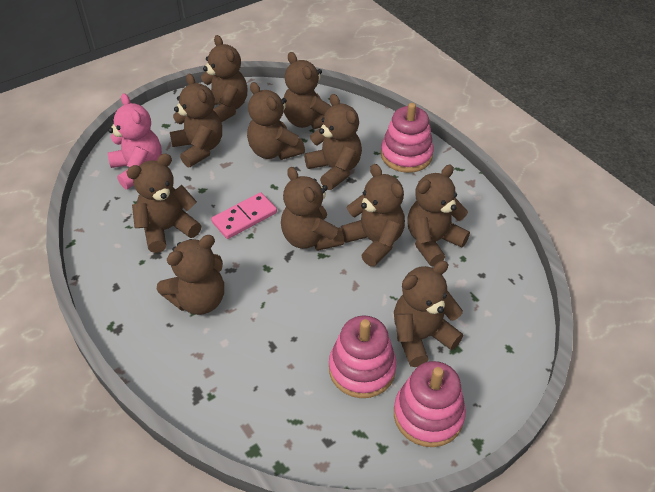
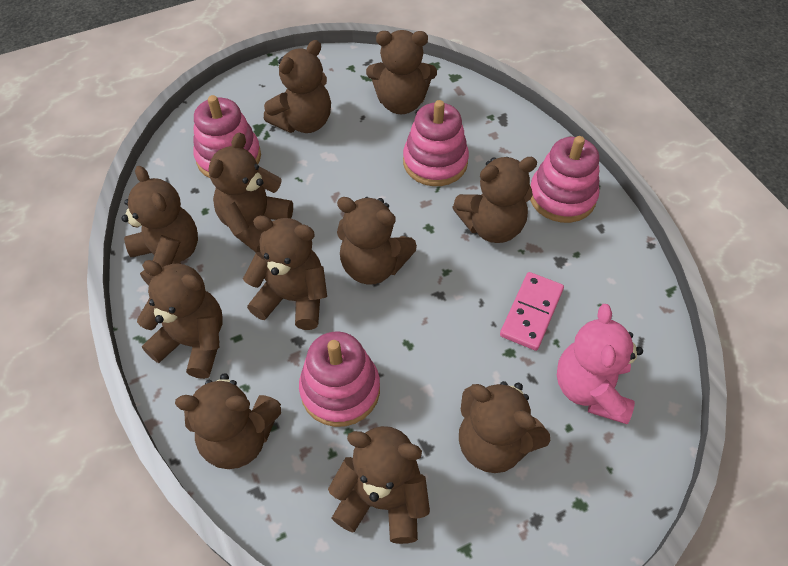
pink stacking toy: [329,315,397,398] [381,103,434,173] [394,361,466,447] = 3 -> [193,95,261,178] [299,332,380,427] [403,100,469,186] [530,136,599,223] = 4

